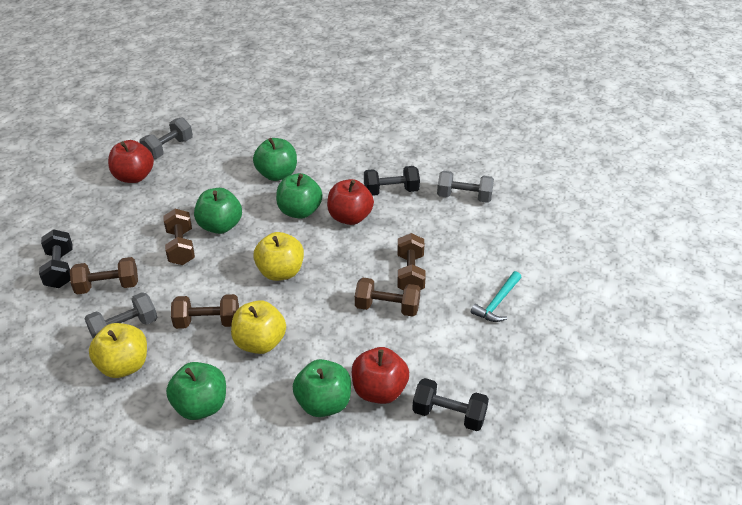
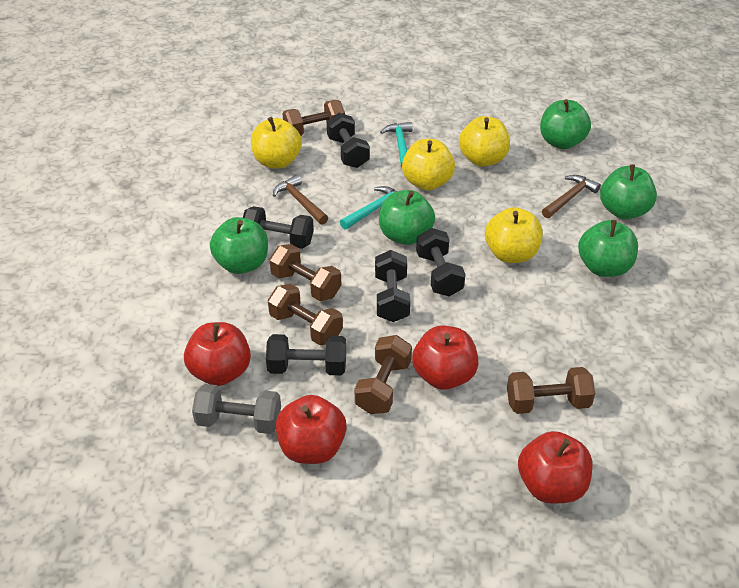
black dumbbell: [39,229,73,288] [364,166,420,196] [412,378,489,431] = 3 -> [243,206,314,249] [266,334,346,375] [327,113,370,168] [375,250,410,322] [416,228,465,297] = 5
brown hammer: none = 0 -> [273,175,328,225] [542,175,601,218] = 2
grey dumbbell: [85,292,158,339] [139,117,193,159] [437,171,494,203] = 3 -> [192,384,281,434] = 1
red apple: [108,140,154,183] [327,179,374,225] [352,347,409,404] = 3 -> [184,322,251,386] [275,395,347,464] [412,326,478,390] [518,431,593,504] = 4
turquoise hammer: [471,271,522,322] = 1 -> [340,186,397,229] [380,122,413,167] = 2
yellow apple: [89,323,147,378] [231,300,286,354] [253,232,304,281] = 3 -> [251,117,302,169] [402,139,455,191] [459,116,510,167] [485,207,543,263] = 4

